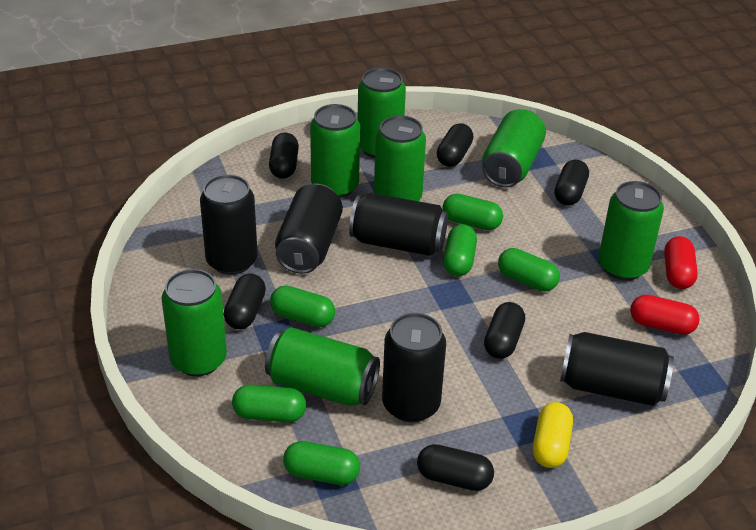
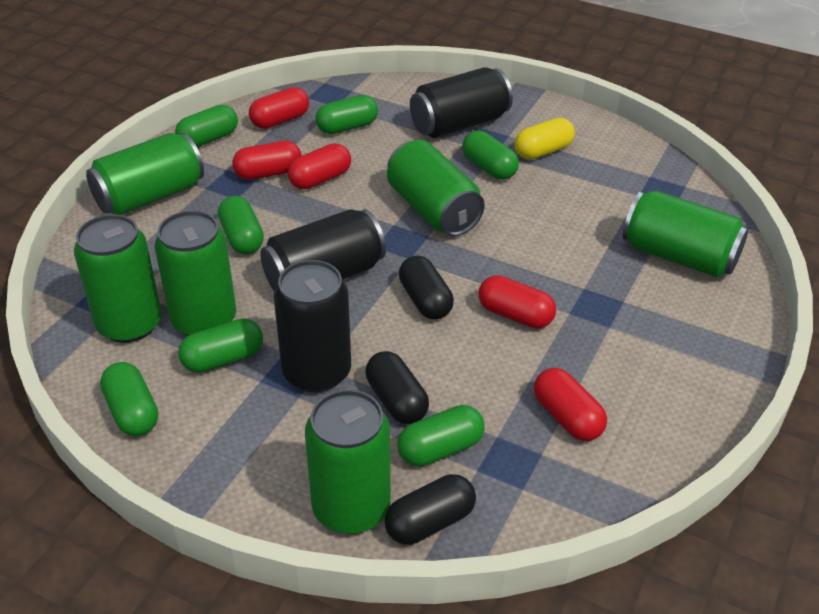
black can: [200,174,258,275] [275,184,343,274] [349,193,448,256] [382,313,446,423] [560,332,674,406] = 5 -> [260,209,386,291] [274,260,351,393] [410,67,513,138] = 3
black capsule: [224,273,266,329] [269,132,299,179] [417,444,494,491] [437,123,474,167] [484,302,525,359] [554,159,589,206] = 6 -> [366,351,429,424] [385,474,476,545] [399,255,454,320] = 3
green can: [161,269,227,376] [265,327,380,406] [310,104,360,198] [358,68,406,158] [374,115,426,201] [482,109,546,187] [598,181,664,280] = 7 -> [74,214,162,343] [86,133,204,215] [154,211,236,336] [305,390,391,534] [387,140,485,236] [623,191,749,278] = 6
green capsule: [232,385,306,422] [270,286,335,327] [283,441,360,485] [443,194,503,230] [443,224,477,276] [498,248,560,292] = 6 -> [100,362,158,436] [175,105,238,147] [178,319,263,373] [218,196,264,254] [315,95,378,134] [397,405,485,466] [462,131,519,180] = 7
red capsule: [630,295,700,335] [664,236,698,289] = 2 -> [232,141,302,180] [249,87,309,129] [287,143,351,189] [479,275,556,329] [534,368,607,441] = 5

